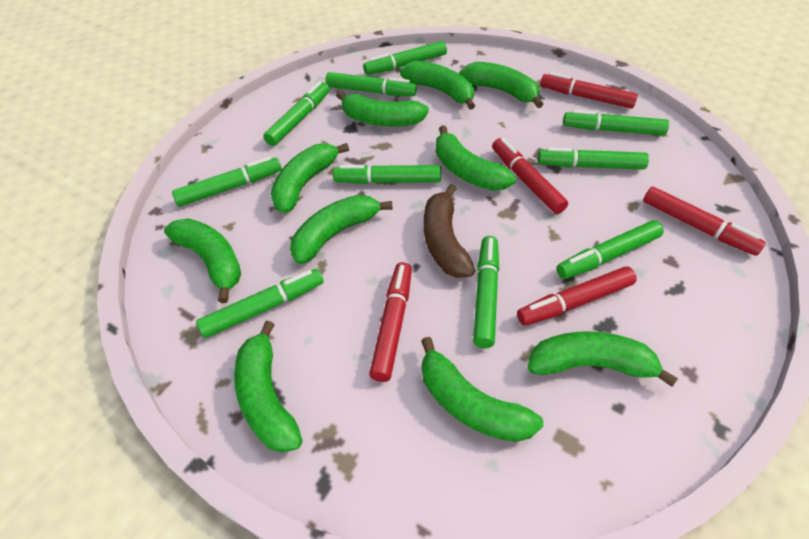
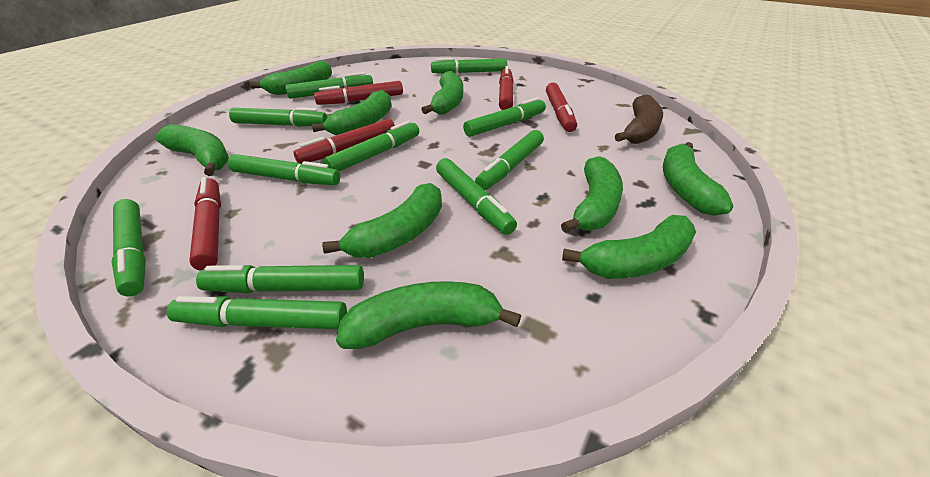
green banana: [164,218,241,303] [234,321,302,453] [271,143,349,213] [290,195,393,264] [336,91,429,127] [400,61,475,110] [421,337,543,442] [436,125,516,191] [459,62,543,108] [527,331,678,387] = 10 -> [155,124,229,176] [250,61,332,95] [312,90,392,135] [322,183,442,258] [336,281,521,349] [421,71,463,115] [561,156,623,233] [562,215,696,279] [663,142,733,216] = 9
green marker: [172,156,281,207] [196,269,323,338] [263,81,330,146] [325,72,417,96] [333,165,441,184] [363,41,447,75] [473,236,499,348] [538,147,649,170] [556,220,664,279] [563,110,669,136] = 10 -> [111,199,146,296] [167,296,347,329] [196,265,364,293] [227,154,340,185] [229,107,327,127] [285,72,373,99] [324,120,419,171] [431,58,507,73] [436,158,517,235] [463,97,546,137] [475,130,544,190] = 11

